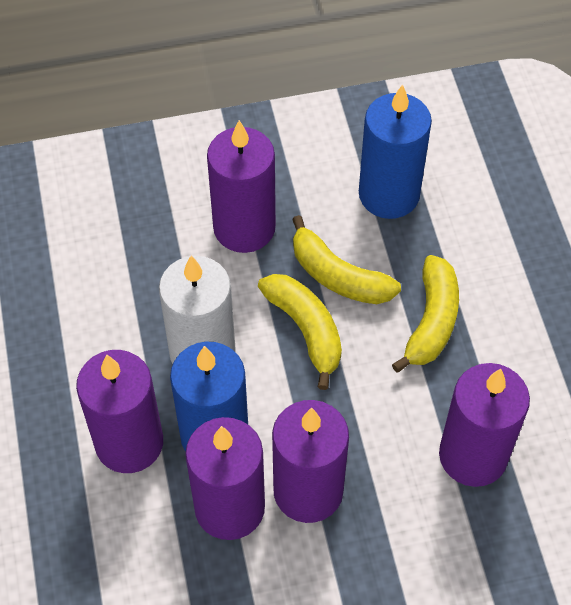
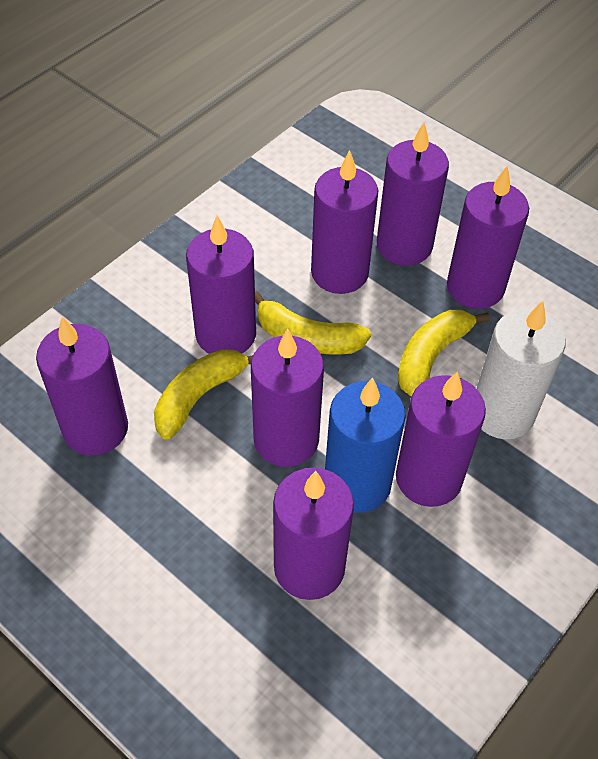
blue candle: [170,342,248,452] [359,84,432,219] = 2 -> [325,378,406,513] = 1
purple candle: [76,350,163,473] [185,417,265,540] [207,120,276,253] [272,400,349,523] [439,363,530,487] = 5 -> [36,316,128,455] [186,215,256,354] [251,329,324,467] [273,467,354,600] [311,150,379,294] [377,123,449,266] [396,371,486,507] [447,166,529,309] = 8

